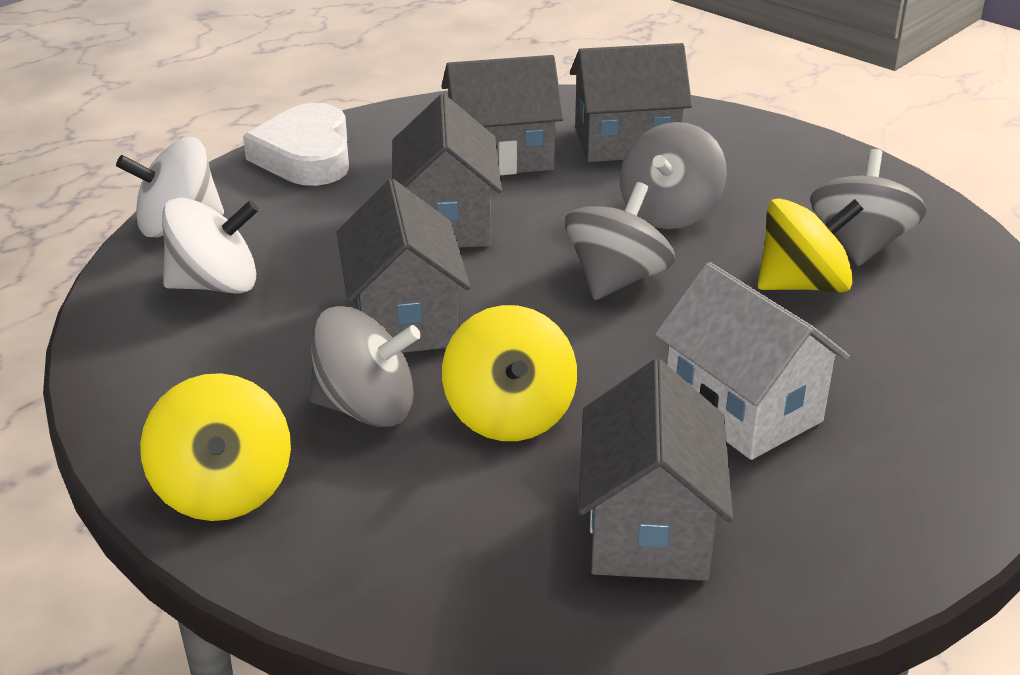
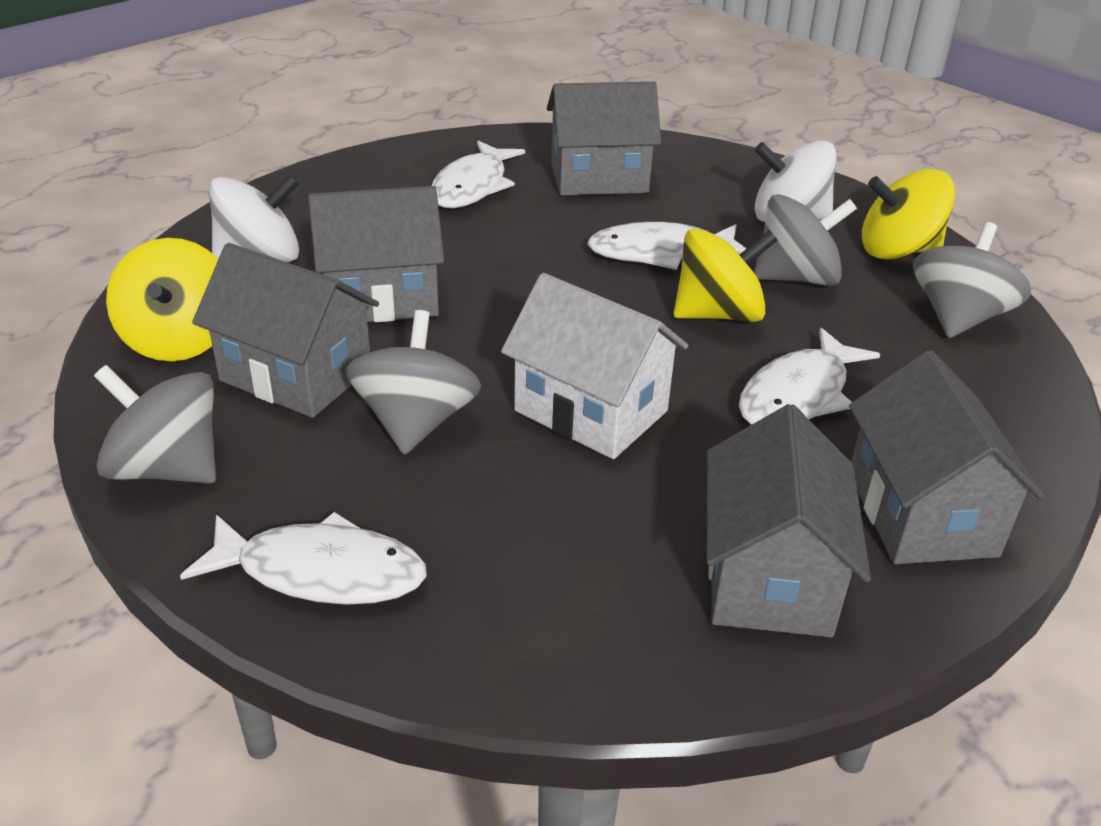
white fish: none = 0 -> [180,512,427,605] [431,141,525,208] [587,222,747,270] [739,328,880,425] = 4
white heart: [243,103,349,186] = 1 -> none = 0

